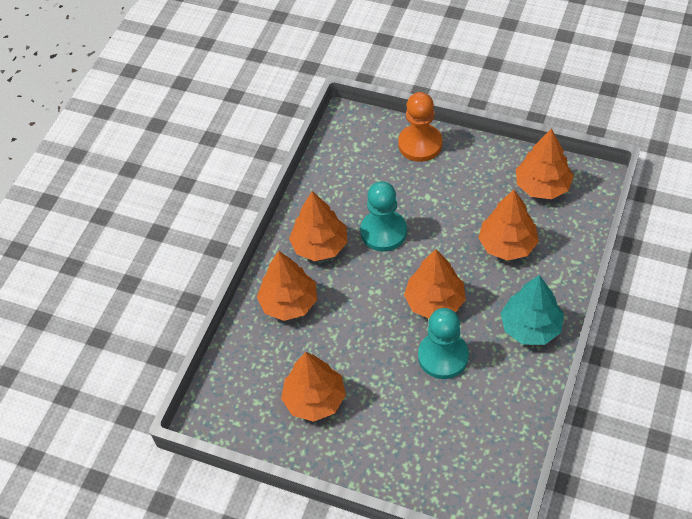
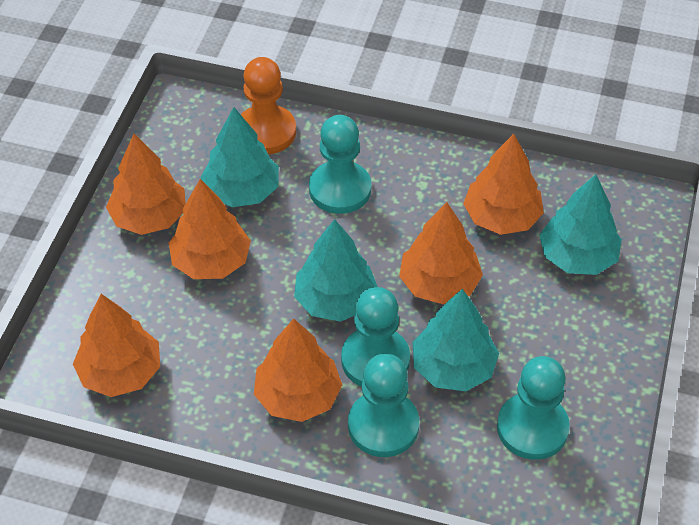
turquoise pawn: [360,181,407,251] [418,308,469,379] = 2 -> [309,115,371,214] [341,287,410,387] [348,354,419,457] [497,356,570,460] = 4
turquoise tree: [500,275,564,345] = 1 -> [201,107,279,207] [294,219,378,322] [412,289,499,391] [539,174,622,275] = 4

